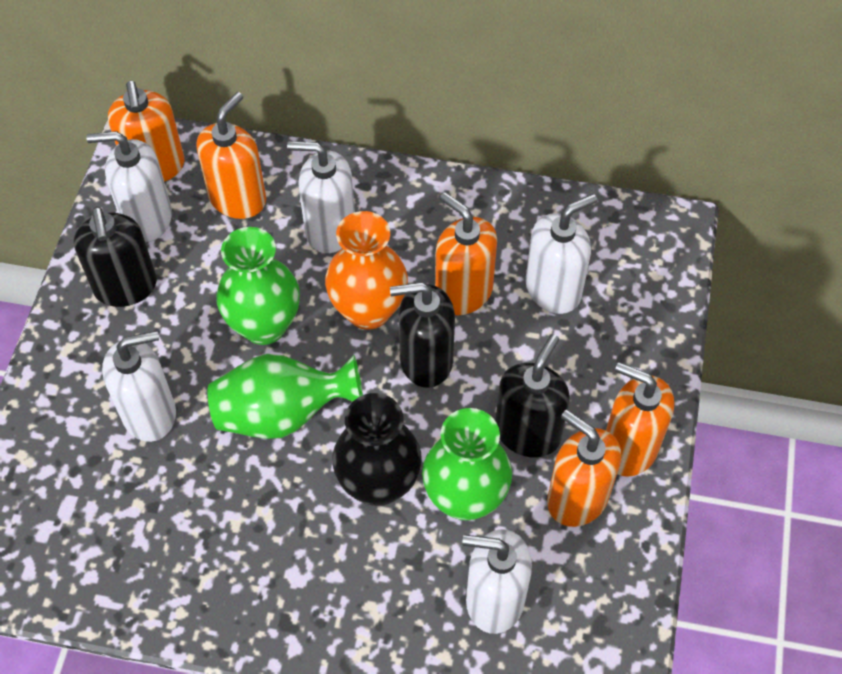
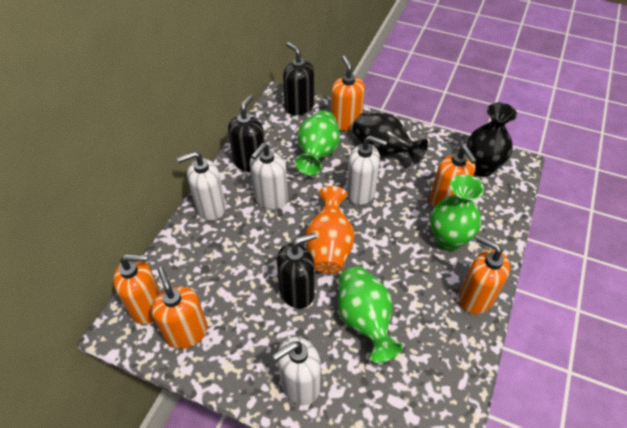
black vase: [332,393,422,506] = 1 -> [353,113,428,164] [467,102,517,177] = 2
white soap dispenser: [86,131,172,242] [102,331,176,442] [287,141,355,253] [462,529,532,634] [526,194,597,314] = 5 -> [177,151,226,221] [250,143,288,209] [273,337,321,405] [346,135,387,205] = 4

